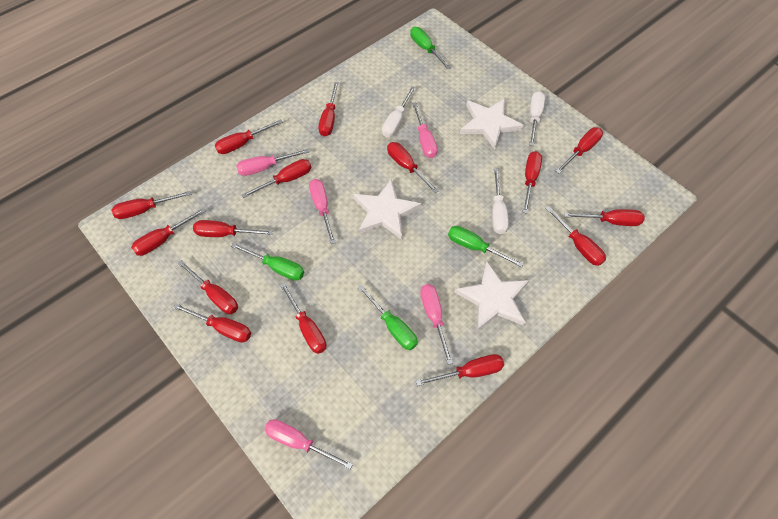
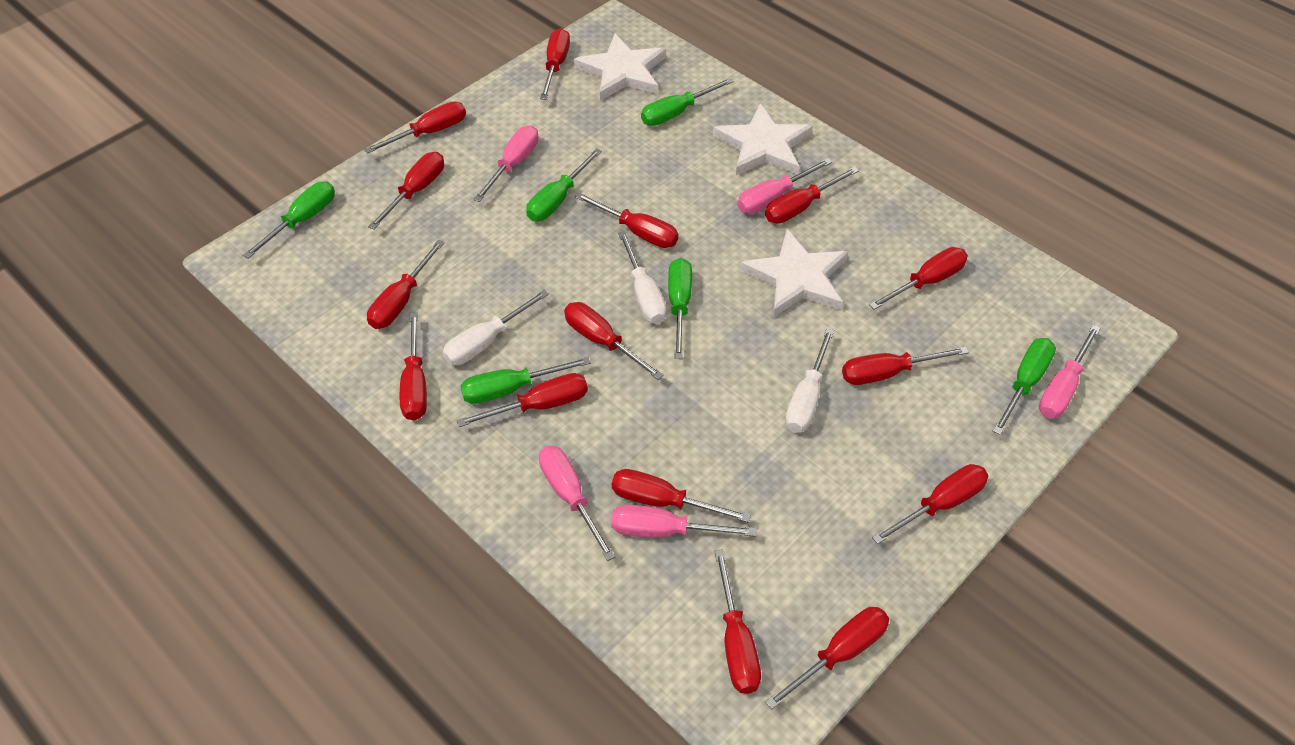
green screwdriver: [231,242,304,281] [358,284,418,350] [410,27,451,69] [448,226,524,267] = 4 -> [243,181,335,259] [460,357,591,404] [526,148,602,221] [641,78,734,126] [668,258,692,359] [993,338,1056,435] = 6

